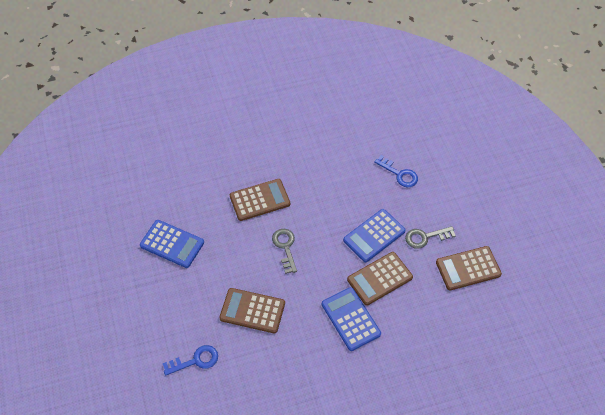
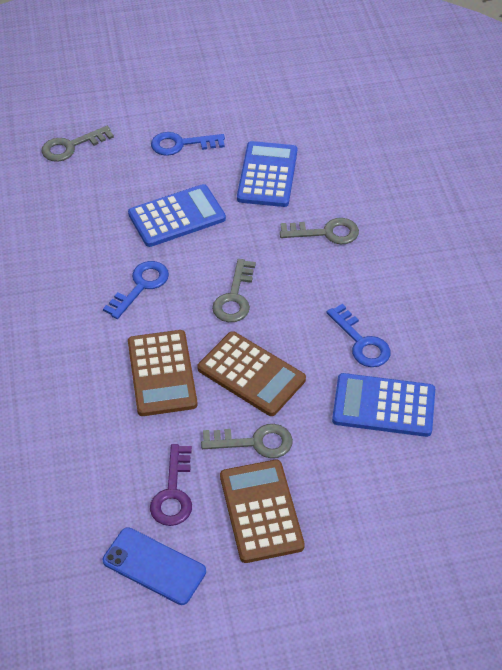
blue key: [163,345,218,376] [374,155,418,187] = 2 -> [103,261,169,319] [151,132,225,156] [326,304,391,367] = 3
blue phone: none = 0 -> [103,527,206,605] = 1
brown calculator: [219,288,285,333] [230,179,290,221] [347,252,413,306] [436,246,502,291] = 4 -> [128,330,198,416] [197,331,306,416] [220,460,305,563] = 3
grey key: [272,229,297,274] [405,226,456,249] = 2 -> [42,126,114,162] [201,424,293,458] [212,259,256,322] [280,218,359,244] = 4
purple key: none = 0 -> [150,444,192,526] = 1

